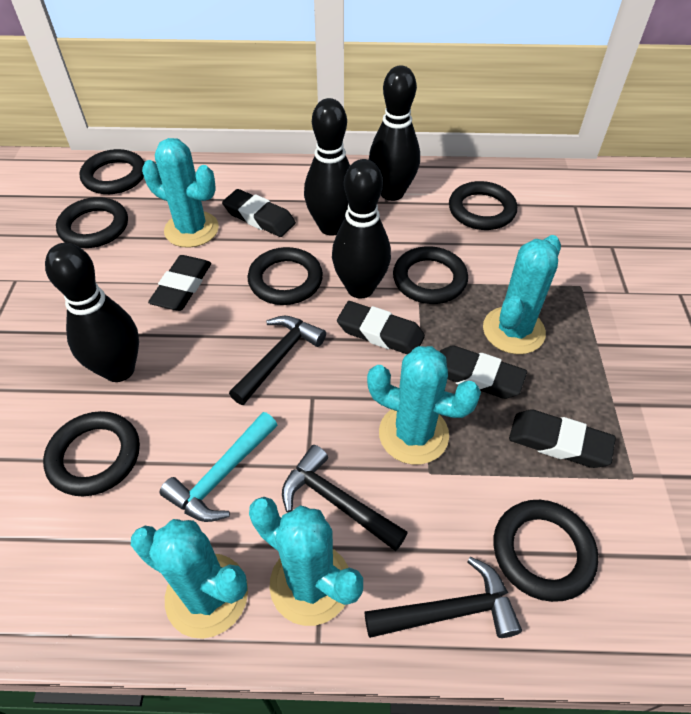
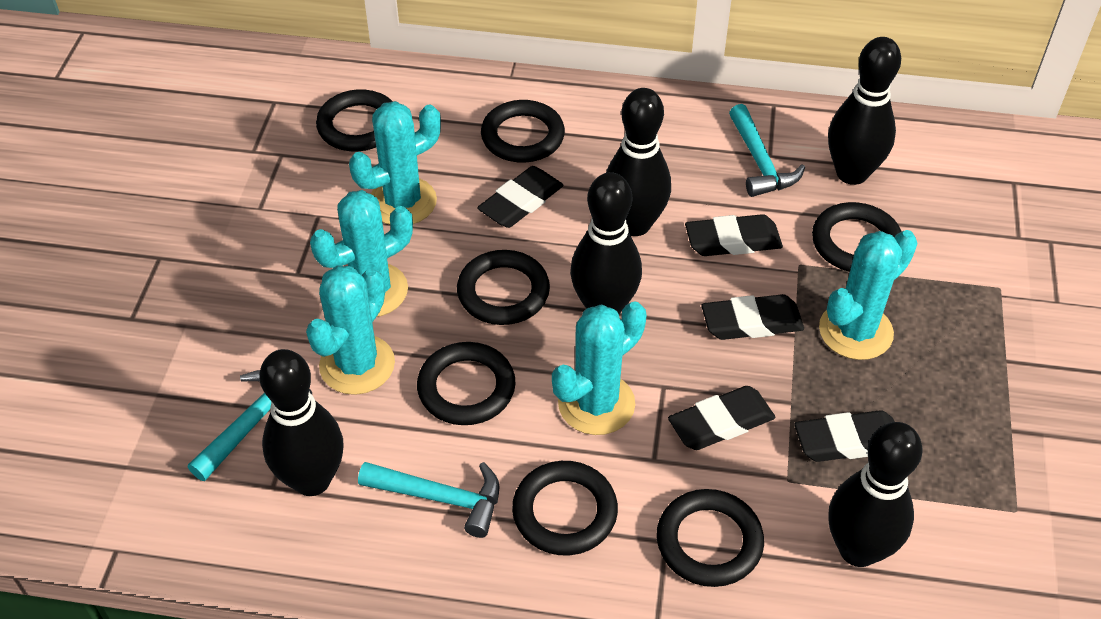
black bowling pin: [45,243,139,382] [304,98,350,236] [332,159,391,299] [369,66,420,201] = 4 -> [259,349,344,496] [570,172,642,314] [606,88,671,236] [828,37,901,185] [828,422,922,567] = 5
black hammer: [229,316,326,405] [282,445,408,551] [365,557,522,638] = 3 -> none = 0
turquoise hammer: [160,412,277,522] = 1 -> [188,370,312,481] [358,462,500,538] [729,104,805,197] = 3

